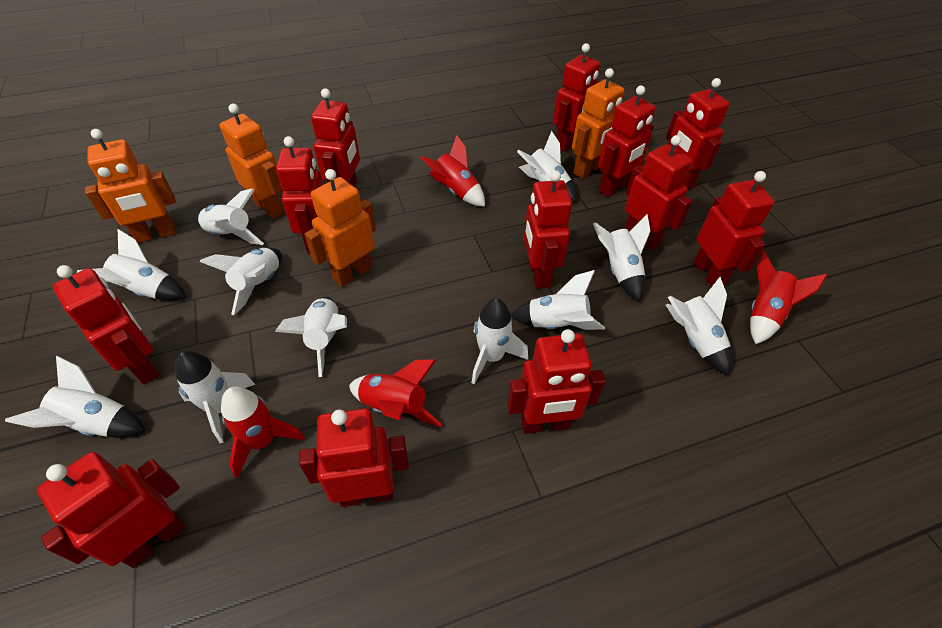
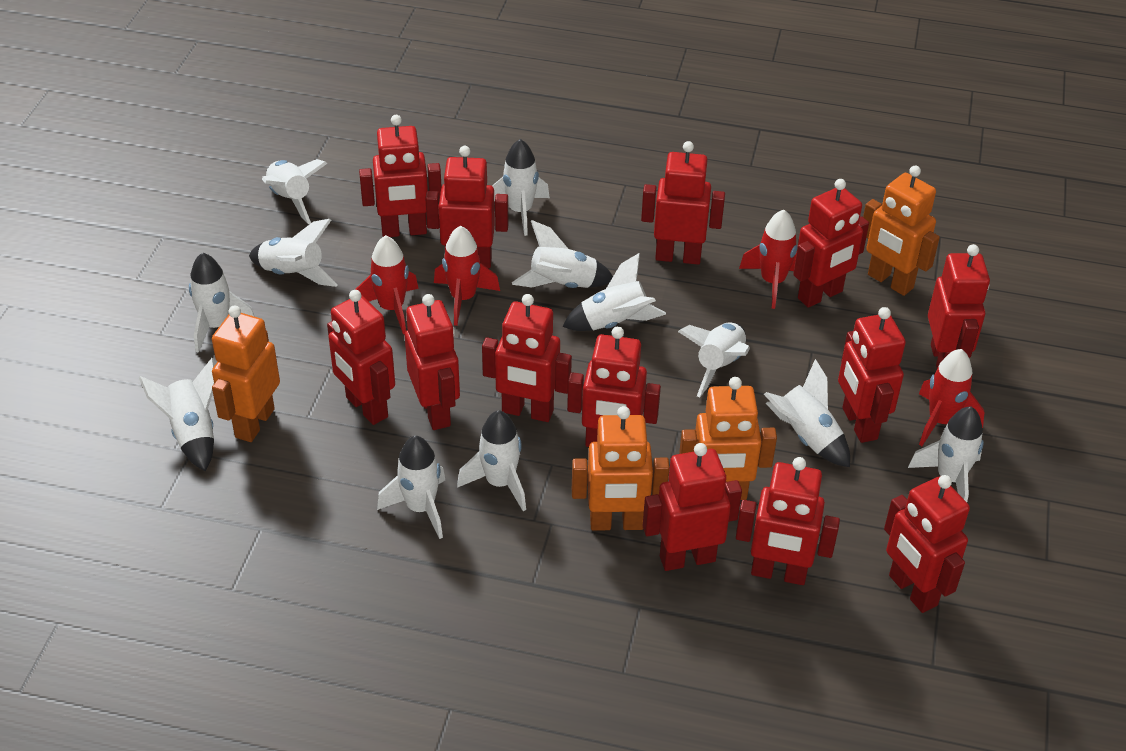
red robot: [37,452,185,568] [53,265,160,385] [276,136,323,254] [299,408,409,507] [311,88,360,187] [507,329,606,434] [524,170,572,289] [553,43,600,152] [598,86,656,197] [624,135,693,251] [666,78,729,189] [694,171,775,287] = 12 -> [327,290,395,425] [359,115,442,237] [405,294,460,430] [425,146,508,268] [482,294,572,422] [567,326,661,447] [641,141,725,265] [643,443,742,571] [736,457,840,585] [793,179,869,308] [838,307,906,443] [884,475,970,613] [928,244,990,368] = 13
white rocket: [5,356,146,437] [77,229,187,300] [175,351,256,443] [196,188,264,245] [200,248,282,315] [275,297,347,377] [472,298,528,384] [511,270,605,330] [517,131,576,203] [593,214,651,302] [666,277,732,376] = 11 -> [139,358,215,471] [189,252,255,353] [249,219,338,287] [262,159,327,224] [377,436,445,539] [457,410,526,511] [492,139,550,236] [512,220,613,288] [563,253,666,331] [678,322,750,397] [764,359,850,467] [908,406,984,502] = 12

